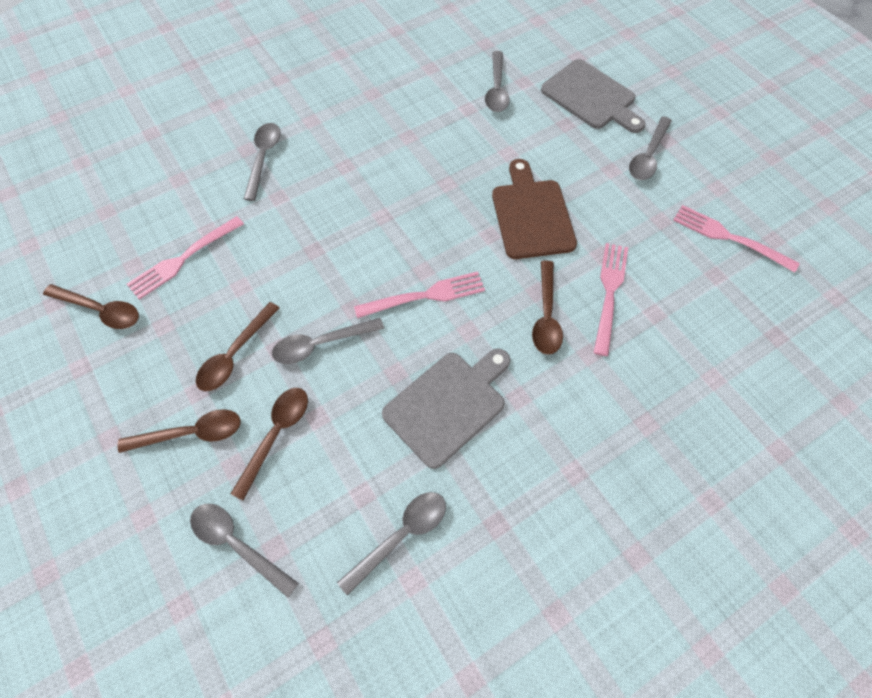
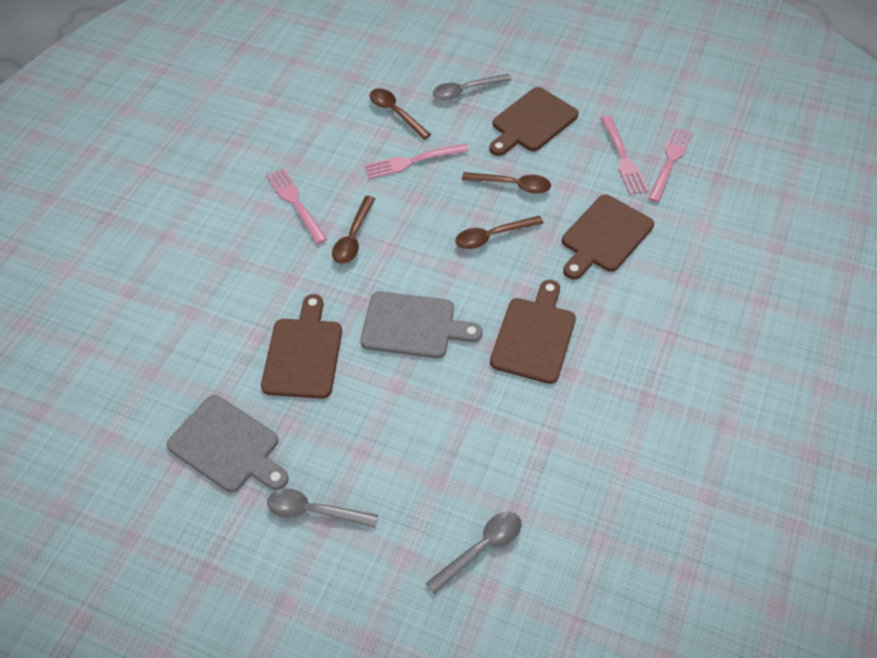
brown cutting board: [492,159,577,259] = 1 -> [261,294,342,399] [489,87,579,156] [490,280,576,384] [562,195,654,280] = 4
brown spoon: [43,284,139,329] [118,409,241,453] [196,302,280,391] [231,388,308,500] [532,260,563,355] = 5 -> [332,196,375,264] [370,88,431,139] [455,216,544,249] [462,172,551,194] = 4
grey spoon: [190,504,299,598] [244,123,281,201] [272,318,384,364] [337,492,446,595] [485,51,510,112] [629,116,672,180] = 6 -> [267,488,378,528] [425,512,522,594] [433,74,511,100] = 3

